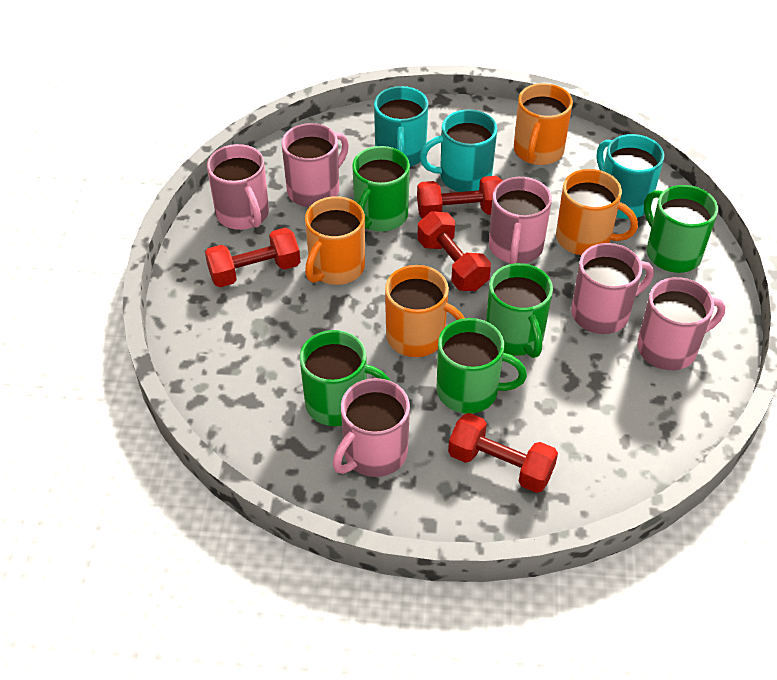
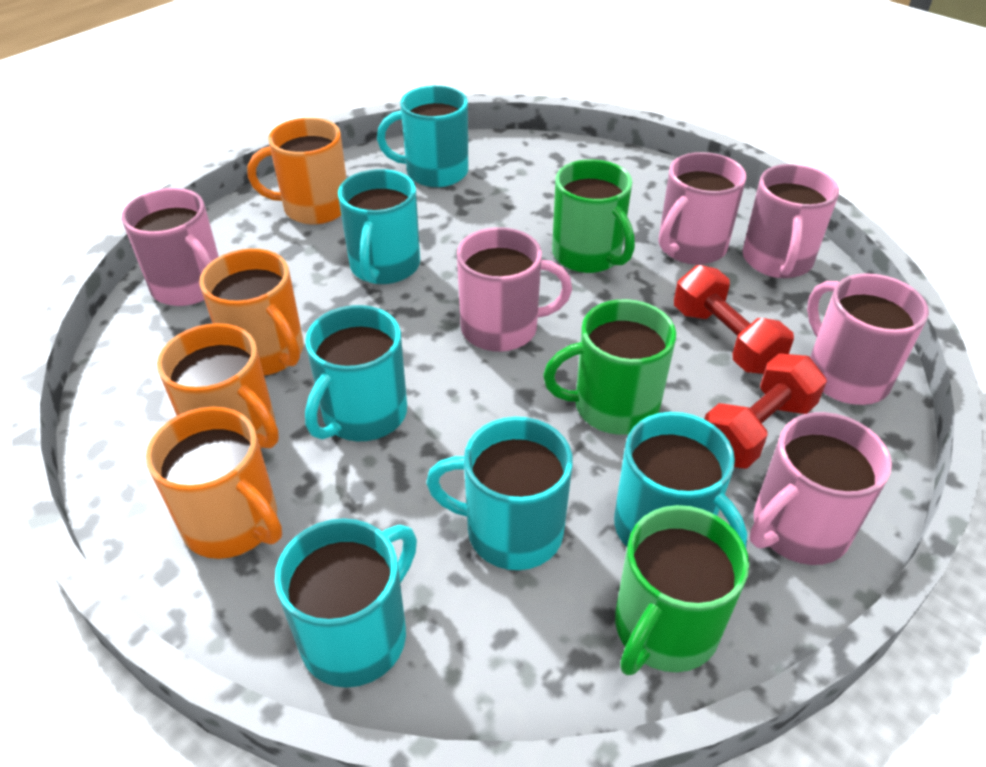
green mug: [299,330,390,426] [352,146,410,232] [436,318,527,413] [486,263,553,358] [644,185,718,273] = 5 -> [543,299,676,435] [552,159,635,273] [615,505,749,675] = 3
red dumbbell: [205,228,300,287] [417,176,503,219] [417,211,491,291] [448,413,558,493] = 4 -> [674,265,794,374] [704,353,827,469] = 2
turquoise mug: [374,86,428,167] [420,109,497,192] [597,134,664,219] = 3 -> [275,518,417,688] [305,305,407,441] [338,169,420,284] [377,85,468,187] [426,417,573,570] [614,412,747,548] = 6

